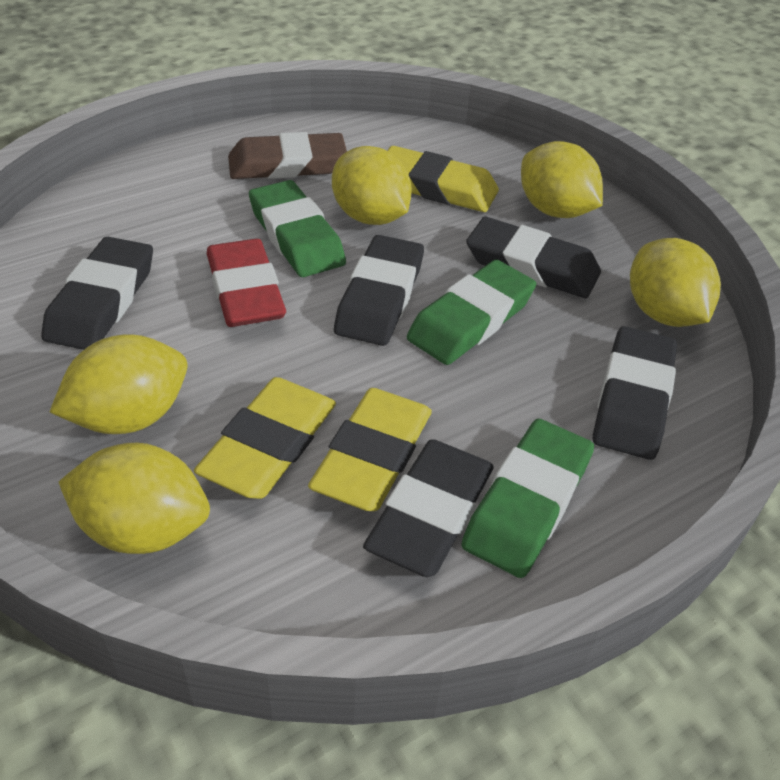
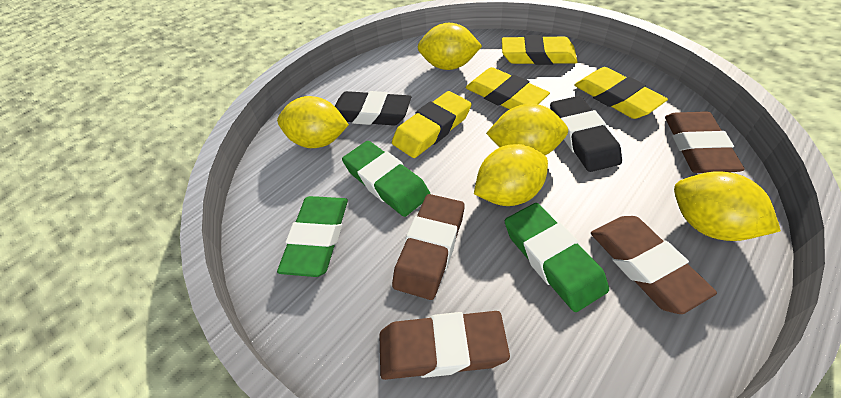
black eraser: [41,237,153,350] [334,235,424,346] [363,439,494,577] [466,217,601,298] [593,326,677,460] = 5 -> [335,91,411,126] [550,96,622,172] = 2
brown eraser: [228,132,347,179] = 1 -> [379,311,510,380] [392,194,464,300] [591,216,717,314] [665,111,745,173] = 4
red eraser: [207,239,286,327] = 1 -> none = 0
yellow eraser: [194,377,336,499] [308,388,432,511] [387,146,499,212] = 3 -> [392,91,472,158] [466,67,550,110] [502,35,578,65] [574,67,668,119] = 4

